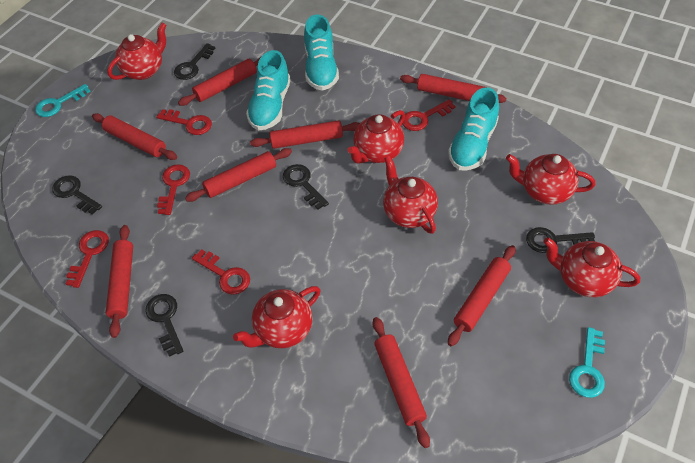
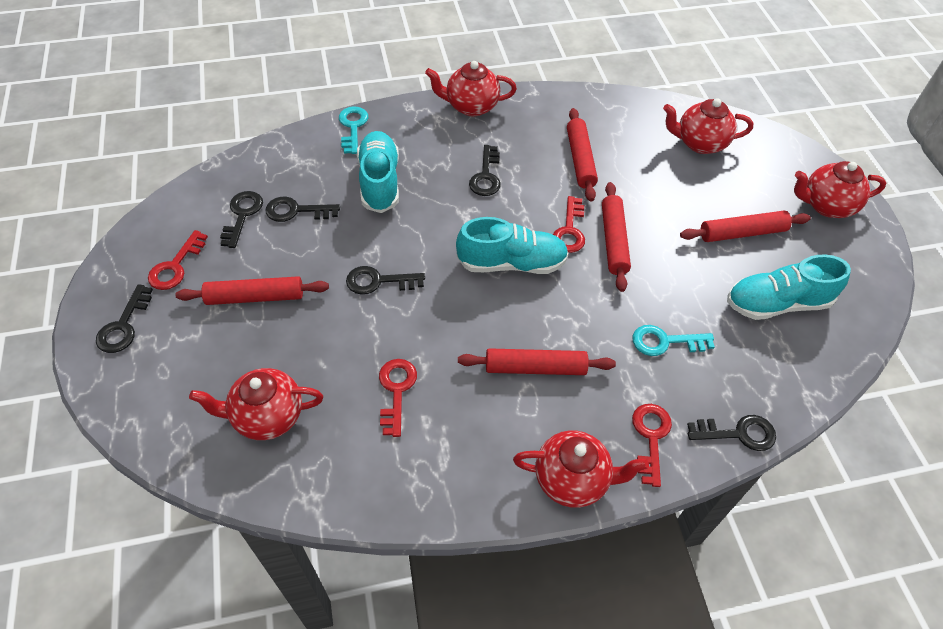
black key: [52,175,102,215] [146,294,183,357] [174,43,215,80] [283,164,329,210] [526,227,595,253] = 5 -> [96,284,153,353] [220,191,263,248] [265,197,340,222] [346,266,425,295] [469,145,501,196] [687,415,776,451] = 6
red key: [66,230,109,288] [156,109,212,135] [157,164,190,215] [192,249,250,295] [403,99,456,131] = 5 -> [148,230,208,290] [379,359,417,437] [553,196,585,253] [632,404,672,487] = 4
red rolling pin: [92,113,177,160] [106,225,133,338] [178,56,262,106] [185,148,292,202] [250,120,360,149] [373,317,430,448] [400,74,506,103] [448,245,516,346] = 8 -> [175,276,329,305] [458,348,616,375] [567,108,598,202] [602,182,631,292] [680,211,811,242] = 5
red teapot: [107,23,166,80] [233,286,320,348] [347,110,405,164] [383,156,438,234] [506,154,595,205] [543,237,640,297] = 6 -> [189,368,323,440] [425,61,517,117] [513,430,649,508] [663,98,753,154] [794,161,886,218] = 5

